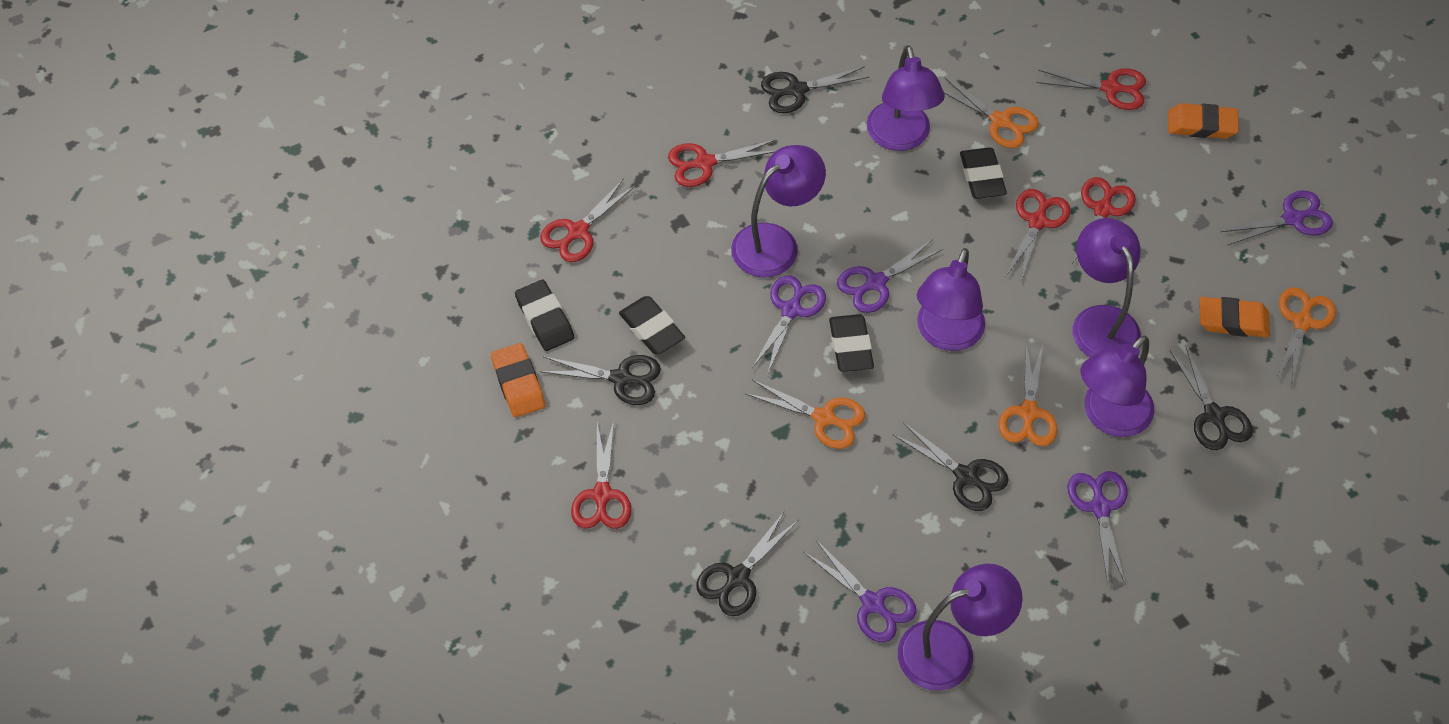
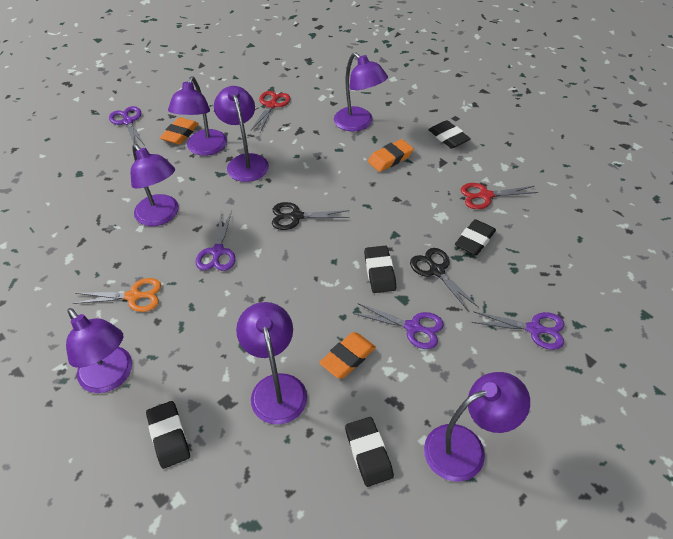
black eraser: [515,280,574,351] [619,296,685,354] [829,314,874,372] [960,148,1007,199] = 4 -> [146,401,190,469] [345,417,394,487] [364,246,396,293] [428,120,471,148] [455,219,496,256] = 5
black scissors: [539,355,661,405] [696,511,799,616] [761,66,870,113] [893,422,1009,511] [1170,344,1252,450] = 5 -> [272,202,350,230] [410,248,478,312] = 2
orange scissors: [746,380,865,449] [943,78,1039,148] [999,342,1058,446] [1276,287,1336,386] = 4 -> [73,278,161,312] = 1
purple lamp: [731,145,826,278] [867,45,945,151] [898,564,1023,691] [917,248,985,351] [1073,218,1141,357] [1081,335,1154,437] = 6 -> [66,308,132,393] [131,144,179,226] [168,76,227,156] [214,86,269,182] [236,302,307,425] [334,52,388,131] [424,372,530,481] = 7
purple scissors: [752,275,826,375] [804,540,916,642] [837,239,943,313] [1067,471,1128,584] [1221,190,1333,246] = 5 -> [109,106,144,144] [195,211,235,271] [353,303,444,349] [472,311,564,350] = 4
red scissors: [540,178,635,262] [571,420,632,529] [668,140,776,187] [1006,189,1071,281] [1036,68,1146,110] [1073,177,1136,262] = 6 -> [251,91,290,132] [461,183,538,209] = 2

